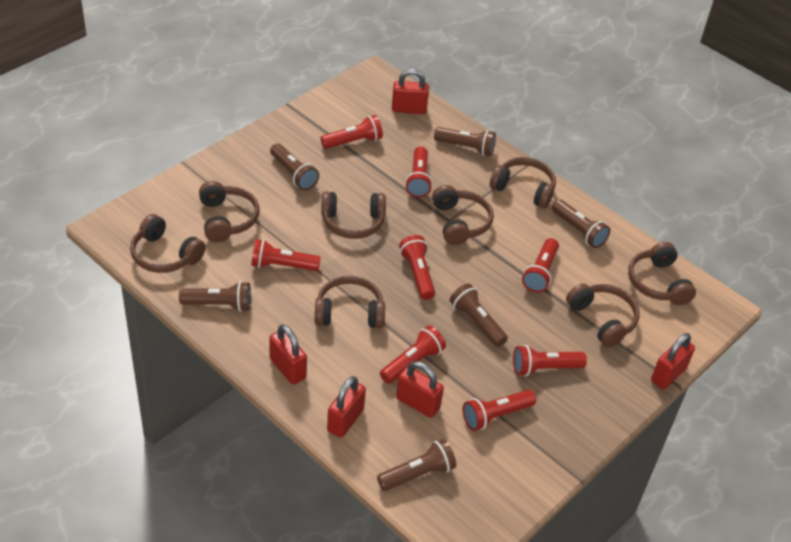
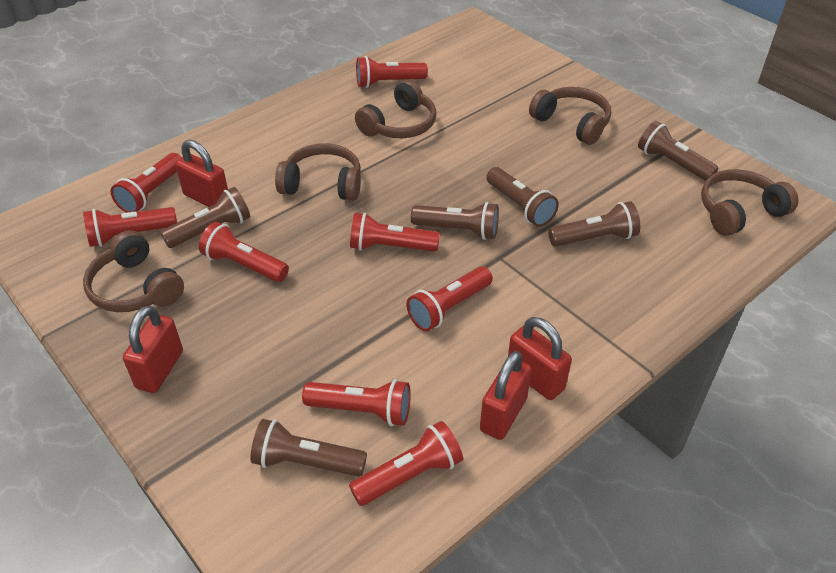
brown headphones: [130,214,205,273] [199,181,259,242] [315,276,385,328] [321,192,386,239] [432,185,494,245] [490,157,556,208] [566,284,640,348] [628,242,696,305] = 8 -> [83,230,184,312] [275,143,361,201] [355,80,436,138] [529,87,611,145] [701,169,799,236] = 5
red padlock: [269,324,307,385] [327,376,366,438] [392,69,429,114] [396,361,444,418] [651,333,695,389] = 5 -> [123,305,183,393] [175,140,228,207] [480,351,532,440] [508,317,572,400] = 4

